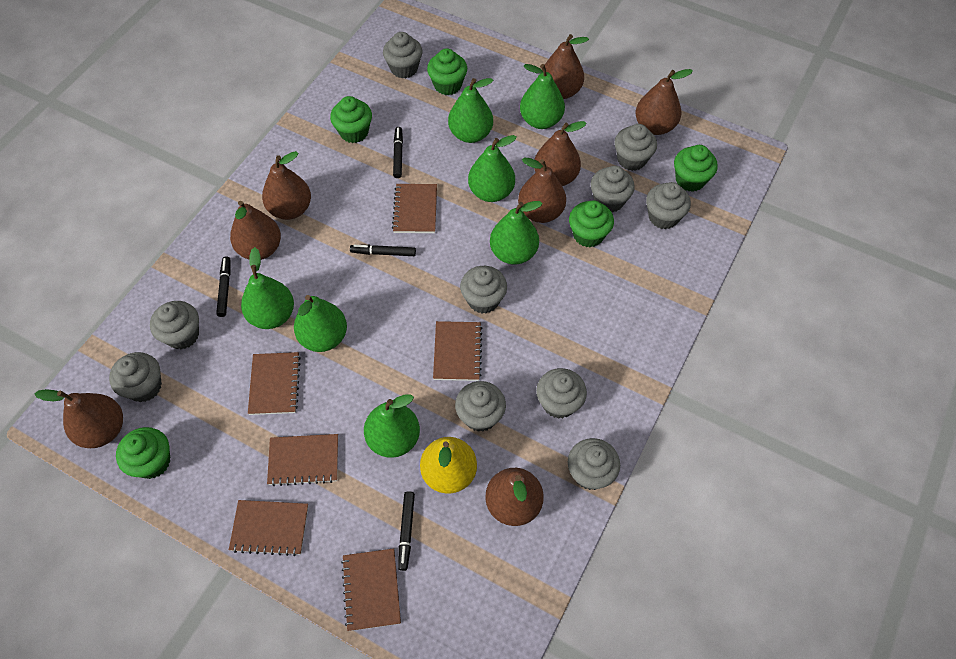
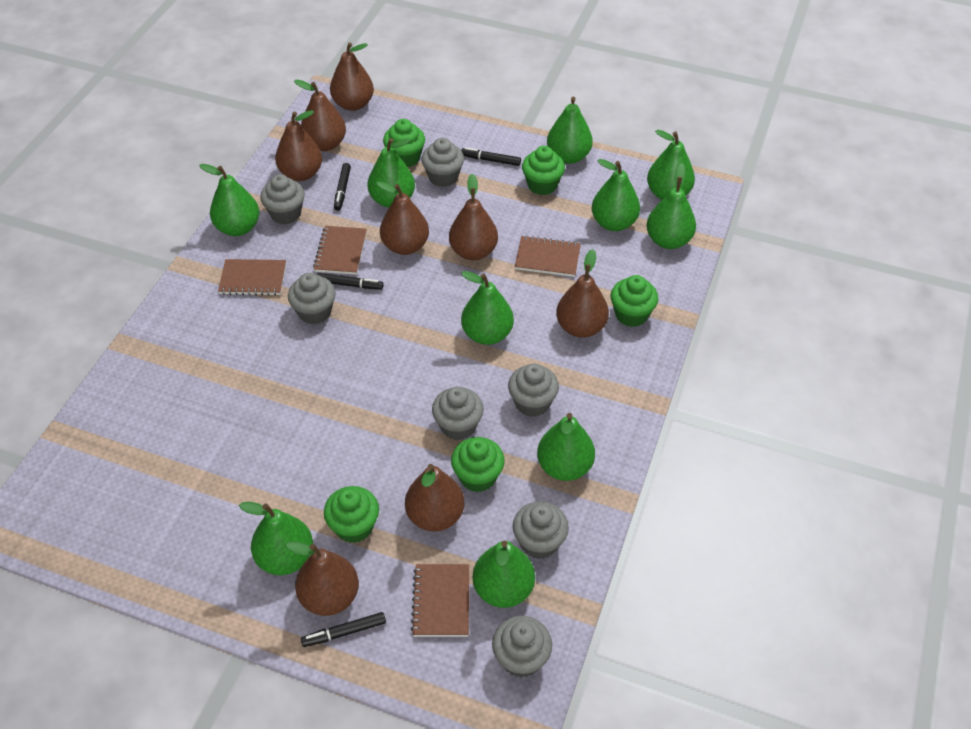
brown notebook: [229,500,308,556] [248,352,301,415] [267,434,338,486] [341,548,401,631] [392,184,437,233] [433,321,482,381] = 6 -> [218,259,286,296] [313,226,367,275] [411,564,469,637] [515,235,581,277] = 4
green pear: [241,247,294,329] [294,295,347,352] [364,394,420,458] [448,78,493,143] [468,135,517,202] [490,201,543,265] [520,64,565,129] = 7 -> [199,164,259,236] [239,502,313,575] [367,138,415,208] [461,271,514,345] [473,540,535,608] [537,413,595,481] [547,97,593,164] [592,159,640,231] [646,163,696,249] [647,130,695,200] = 10
grey cupcake: [109,352,162,402] [150,301,199,349] [383,32,422,78] [455,381,506,432] [460,266,507,313] [536,368,587,419] [568,438,620,490] [591,166,635,213] [614,124,657,171] [646,182,691,229] = 10 -> [260,174,305,224] [288,273,336,325] [421,138,464,187] [432,387,484,440] [492,616,552,678] [508,364,559,417] [513,502,569,559] = 7
yellow pear: [420,437,477,494] = 1 -> none = 0

